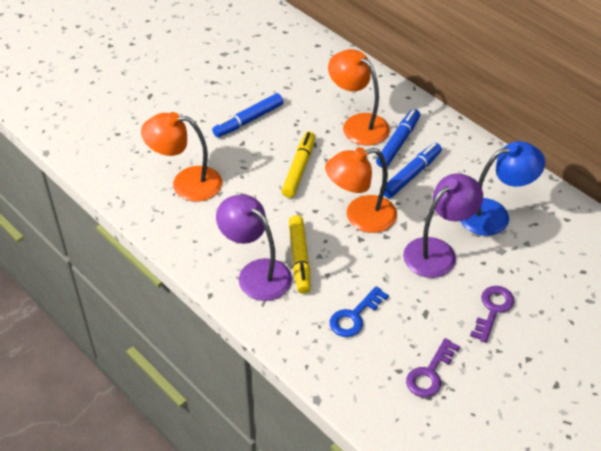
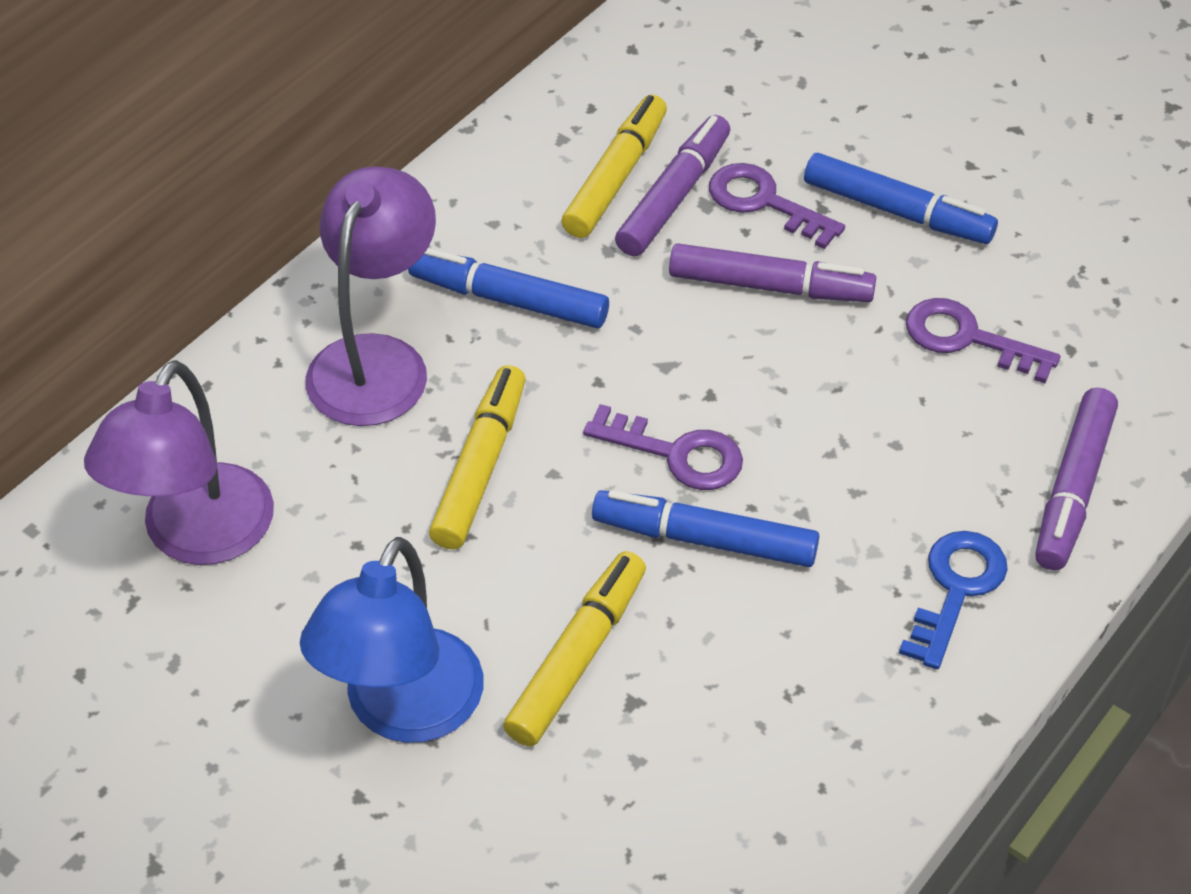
orange lamp: [141,112,222,202] [325,147,397,233] [328,49,390,146] = 3 -> none = 0
purple key: [406,338,460,397] [470,286,514,343] = 2 -> [583,404,743,490] [709,163,845,249] [906,298,1060,383] = 3
purple marker: none = 0 -> [615,115,730,256] [669,243,876,302] [1035,388,1118,570] = 3
yellow marker: [282,132,315,198] [289,215,311,294] = 2 -> [429,365,526,549] [503,551,646,746] [561,95,667,238] = 3

